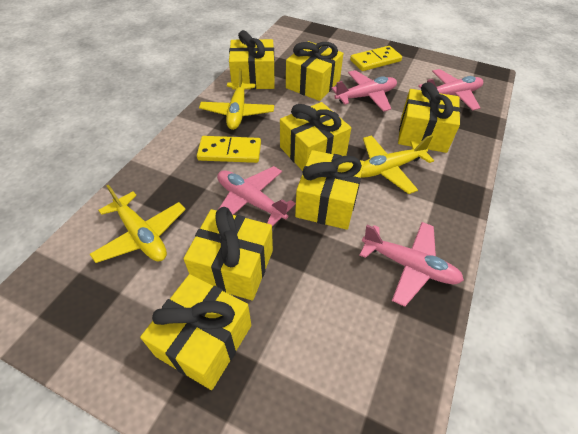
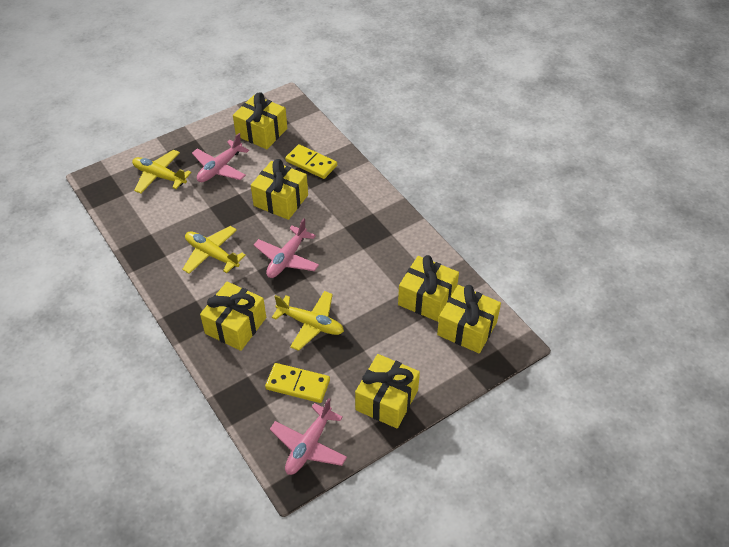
pink plane: [217,166,296,227] [331,70,397,112] [360,222,464,307] [418,69,483,111] = 4 -> [192,133,249,182] [254,218,319,278] [270,398,347,475] = 3
yellow gift: [140,274,251,390] [184,207,273,301] [229,30,275,90] [280,102,351,171] [286,41,344,101] [295,150,364,230] [398,82,461,153] = 7 -> [200,282,266,351] [233,92,287,149] [251,159,308,220] [355,354,420,428] [398,255,459,322] [437,285,501,353] = 6

